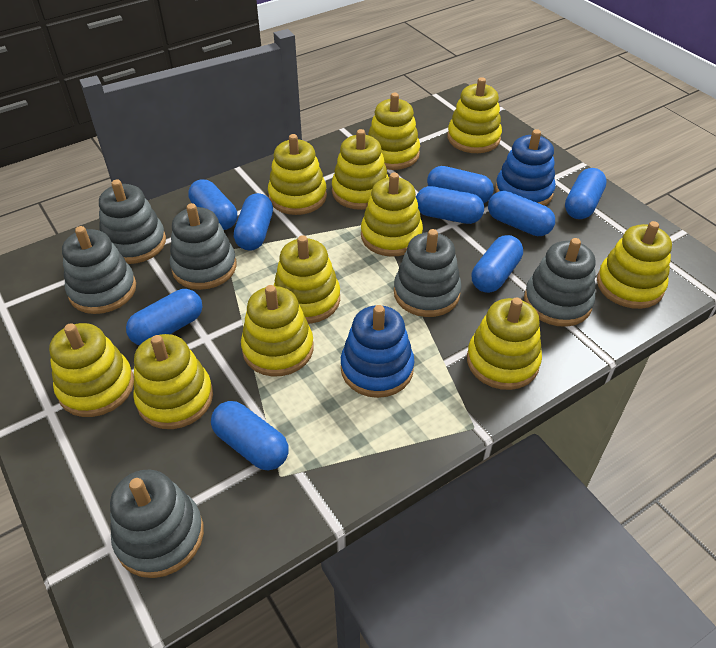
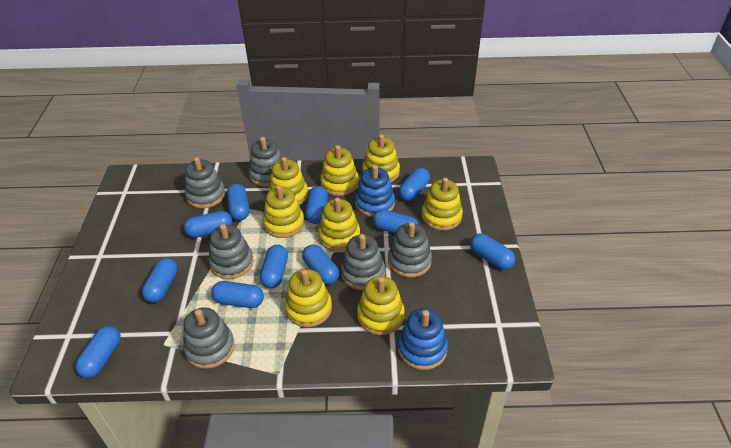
blue capsule: [126,289,203,345] [188,179,237,230] [211,401,289,470] [234,193,273,251] [416,186,484,224] [427,166,494,204] [472,235,523,293] [488,191,555,236] [565,168,607,219] = 9 -> [75,326,121,378] [142,258,178,303] [184,211,232,238] [211,281,264,308] [227,184,249,221] [260,245,288,288] [302,244,339,285] [305,186,328,224] [373,209,419,234] [398,168,430,201] [470,233,515,270] = 11
yellow stacking toy: [49,323,134,417] [133,334,213,429] [241,285,314,376] [268,134,327,215] [273,235,340,324] [332,129,388,210] [361,173,423,257] [368,93,420,170] [447,77,502,153] [467,298,542,390] [597,221,672,309] = 11 -> [263,185,305,238] [269,157,308,205] [285,269,332,327] [318,198,360,252] [320,145,359,196] [357,276,405,335] [362,134,400,182] [421,178,463,231] = 8

